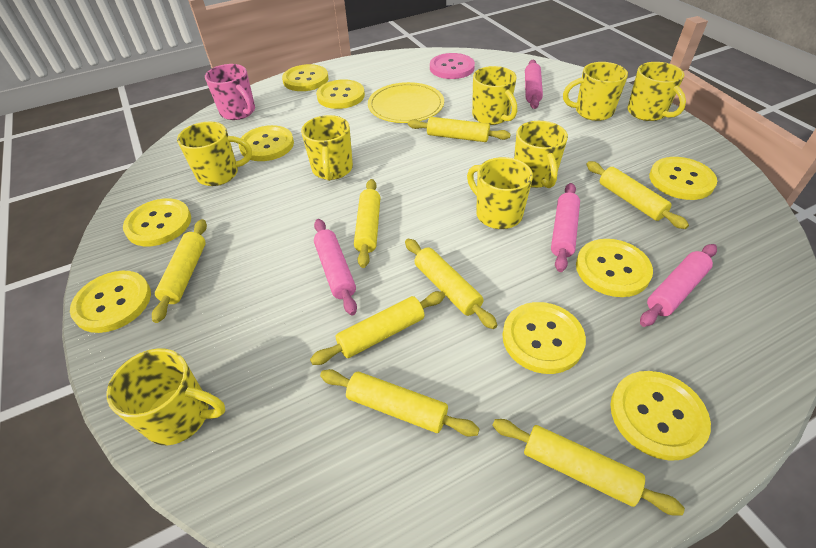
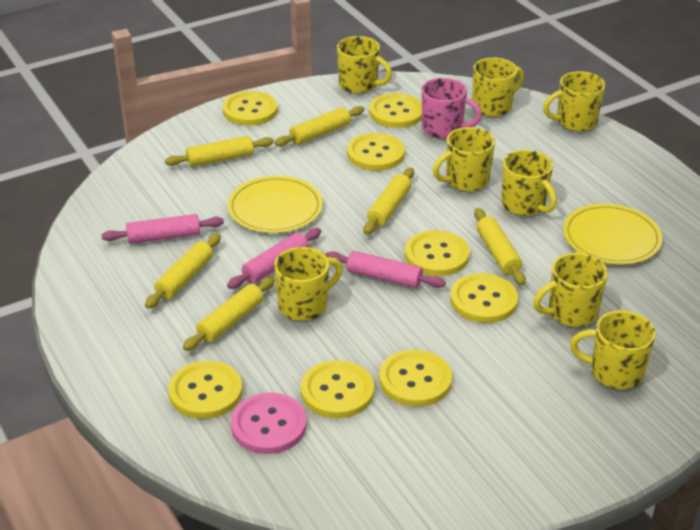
pink rolling pin: [314,219,357,316] [525,60,543,109] [551,183,580,272] [640,244,717,327] = 4 -> [101,214,224,244] [227,228,321,289] [325,251,446,288] = 3
yellow button: [70,271,151,333] [123,198,191,246] [239,125,294,161] [282,64,329,91] [316,79,365,109] [502,302,586,374] [576,239,653,297] [610,371,711,461] [649,157,717,200] = 9 -> [168,360,242,419] [222,91,278,126] [301,360,374,418] [347,133,405,171] [369,93,422,128] [379,349,452,407] [405,230,470,276] [450,273,518,323] = 8
yellow plate: [368,82,444,123] = 1 -> [227,176,323,233] [563,204,662,265] = 2
yellow rolling pin: [152,219,207,323] [310,291,445,365] [320,369,480,436] [354,179,381,268] [405,239,497,329] [408,117,510,142] [492,419,685,516] [586,161,689,229] = 8 -> [145,234,221,309] [165,136,274,167] [183,277,275,351] [274,106,364,147] [363,168,414,235] [474,208,526,285] = 6

